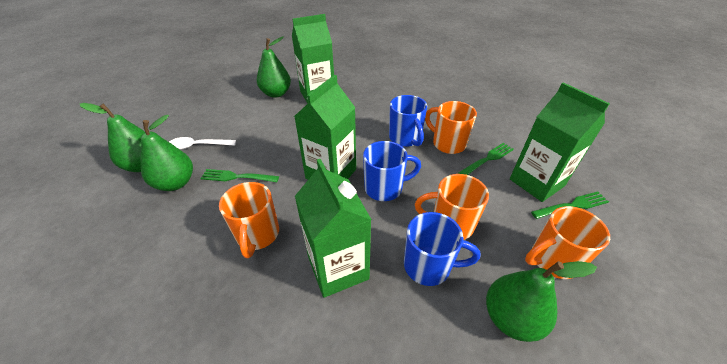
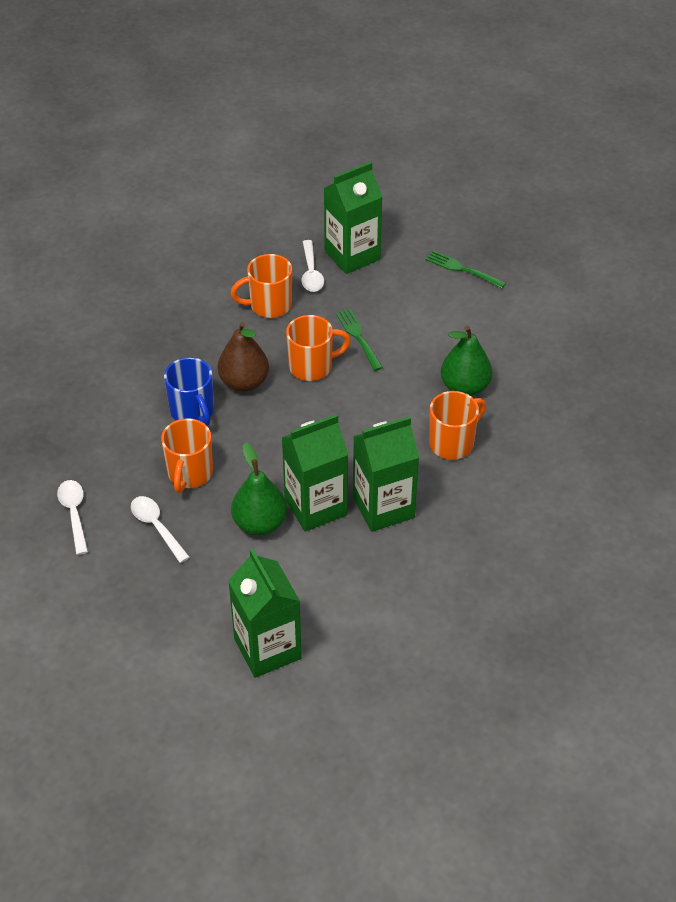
blue mug: [363,141,421,201] [389,95,427,147] [404,212,480,286] = 3 -> [164,357,214,426] = 1
brown pear: none = 0 -> [218,322,269,392] = 1
green fork: [200,169,279,182] [458,143,514,175] [531,191,609,219] = 3 -> [336,309,383,371] [426,250,506,288] = 2
green pear: [80,103,145,172] [141,114,193,191] [257,37,291,98] [486,261,597,342] = 4 -> [231,443,287,535] [441,326,492,396] = 2
white spoon: [169,137,236,150] = 1 -> [57,480,88,555] [131,496,190,563] [301,240,324,292] = 3

